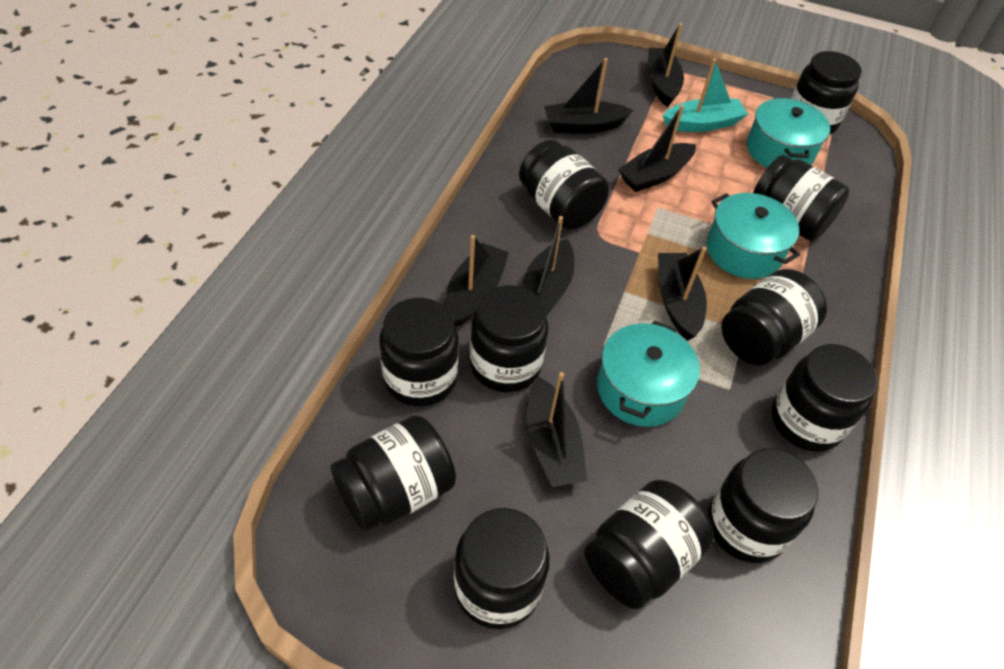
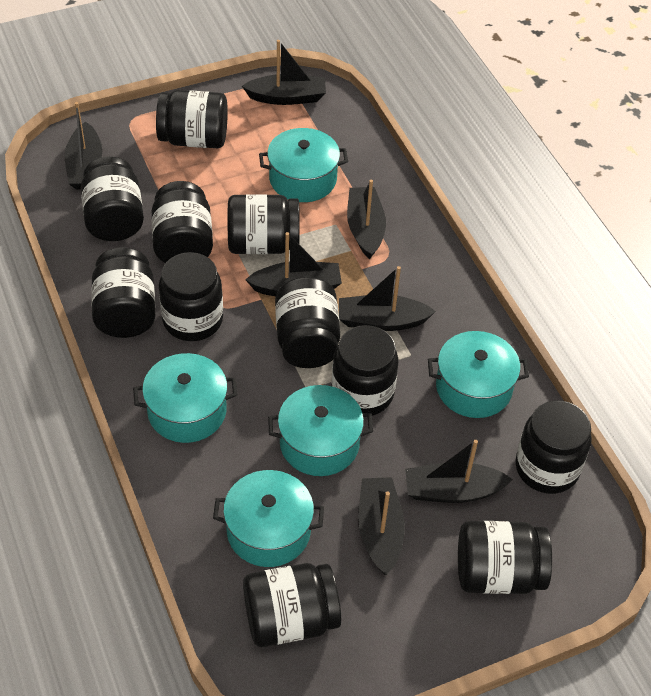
turquoise boat: [663,58,748,132] = 1 -> none = 0
turquoise pot: [597,321,700,427] [707,193,800,279] [747,98,830,168] = 3 -> [133,353,237,443] [213,470,324,567] [259,128,348,202] [268,385,373,476] [428,331,529,418] = 5

